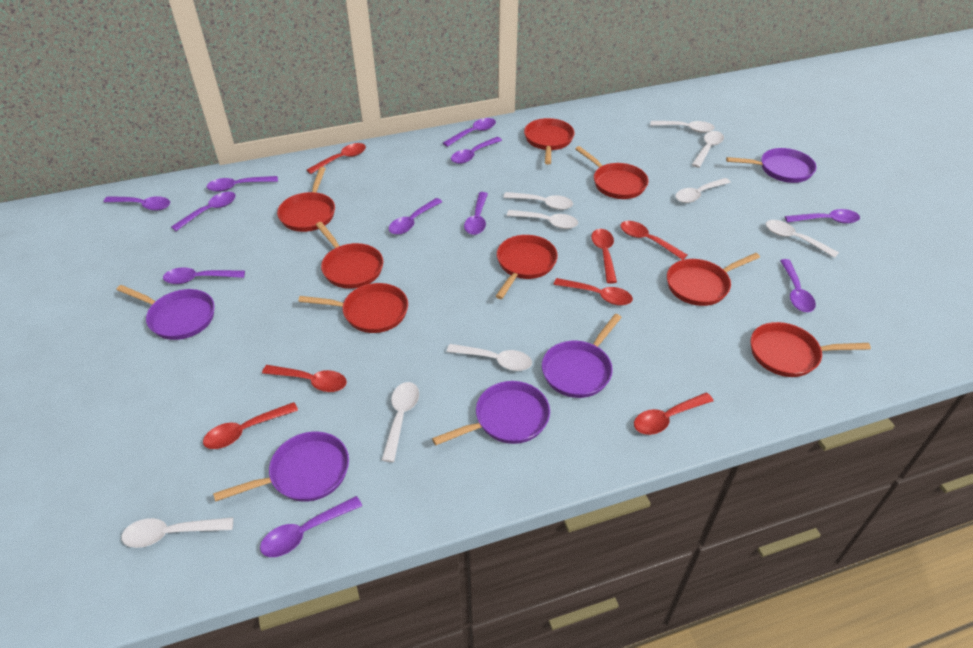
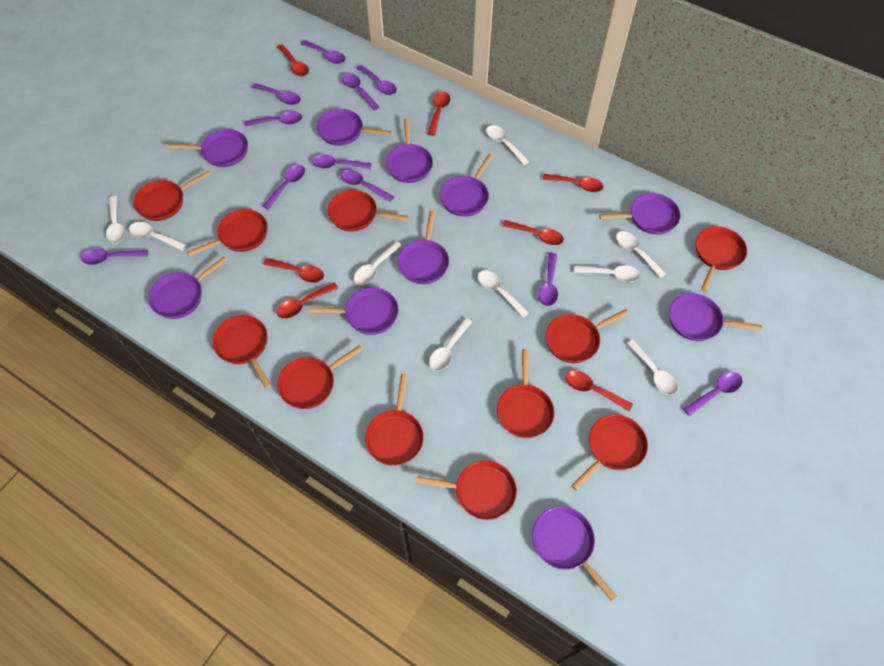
purple pan: [116,285,215,340] [213,432,349,502] [432,381,550,445] [542,314,622,398] [726,148,816,183] = 5 -> [149,257,227,319] [168,129,248,167] [309,288,399,335] [317,109,392,146] [386,118,433,183] [398,211,449,284] [440,154,493,217] [532,507,617,601] [599,193,681,235] [669,294,762,341] = 10
red pan: [277,167,335,232] [298,283,408,333] [316,222,383,289] [496,235,558,299] [524,118,575,165] [575,146,649,199] [667,253,760,306] [751,322,871,377] = 8 -> [134,171,211,221] [187,209,268,257] [213,315,271,388] [278,345,363,409] [328,190,409,232] [365,374,424,466] [416,461,517,520] [497,349,554,438] [546,309,629,363] [571,415,648,490] [696,227,747,292] = 11

